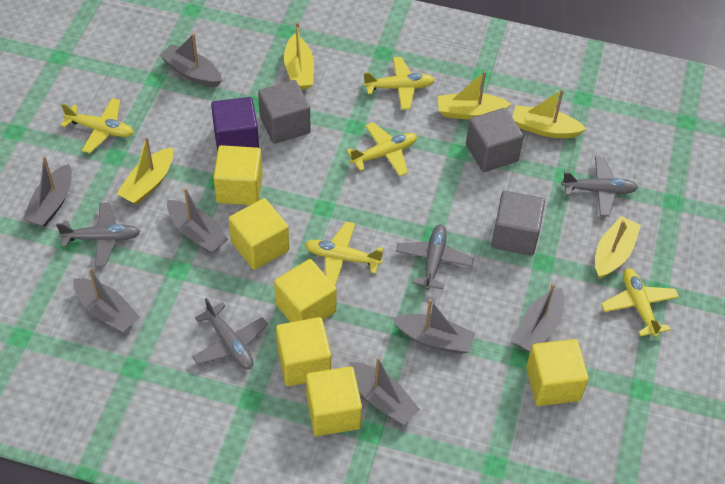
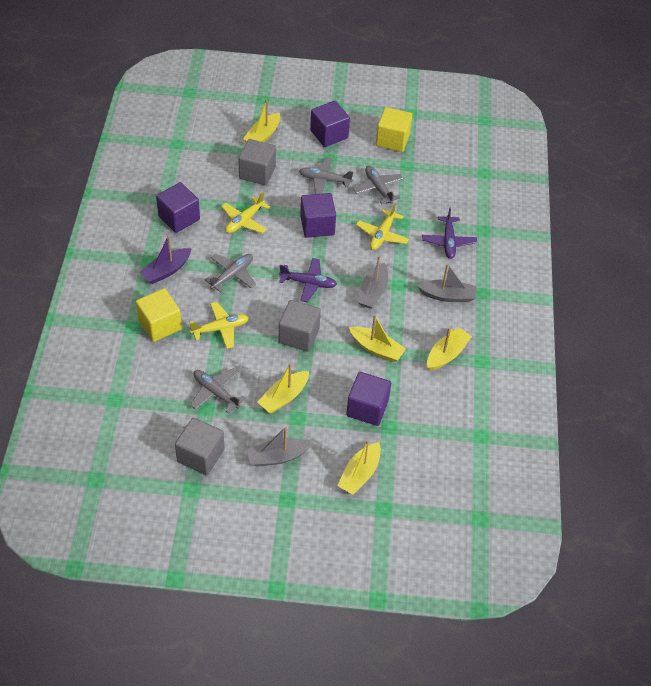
grey boat: [23,156,72,227] [73,268,140,333] [159,33,222,87] [167,188,229,253] [349,357,420,425] [392,299,475,354] [513,283,564,352] = 7 -> [247,426,313,467] [357,256,388,309] [417,264,476,302] = 3
purple boat: none = 0 -> [140,235,192,284] = 1
purple cube: [211,97,259,152] = 1 -> [156,182,200,233] [300,193,336,238] [310,101,350,147] [346,372,391,426] = 4
purple plane: none = 0 -> [279,258,337,302] [422,208,477,259] = 2
yellow cube: [213,145,263,205] [229,198,289,270] [274,259,337,322] [276,317,331,386] [306,366,362,436] [526,339,589,406] = 6 -> [136,288,182,342] [376,107,413,152] = 2
yellow plane: [61,98,134,153] [305,222,383,286] [346,122,417,176] [363,57,435,110] [601,268,679,337] = 5 -> [189,302,249,349] [221,192,270,233] [356,203,409,250] = 3

